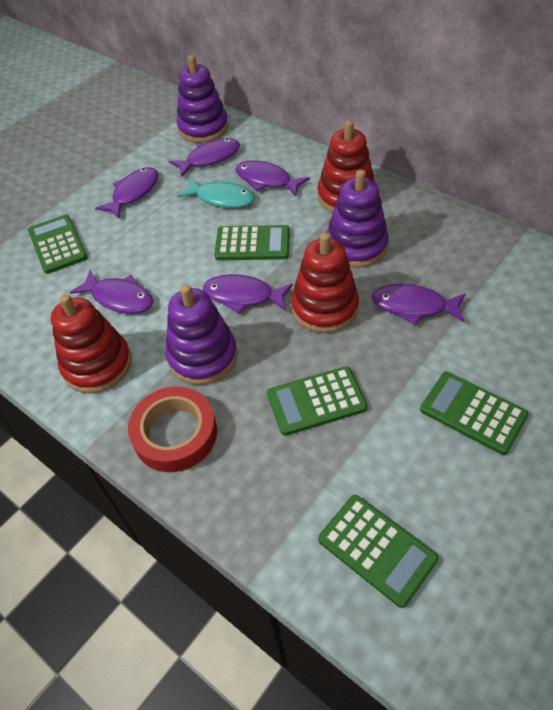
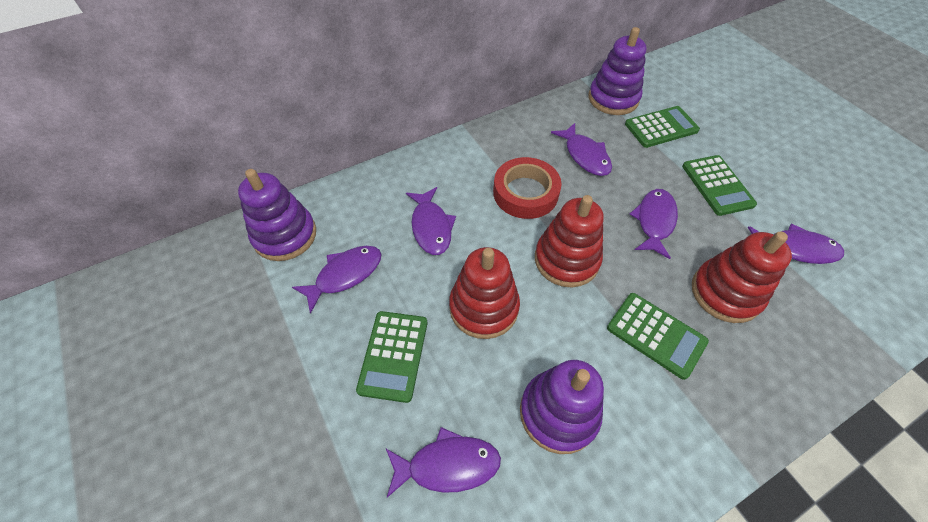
green calculator: [28,215,88,274] [214,225,290,260] [267,366,367,436] [318,495,438,608] [420,372,529,455] = 5 -> [356,311,427,403] [607,293,709,380] [625,106,700,148] [682,155,757,216] = 4
turquoise fish: [177,178,255,208] = 1 -> none = 0

